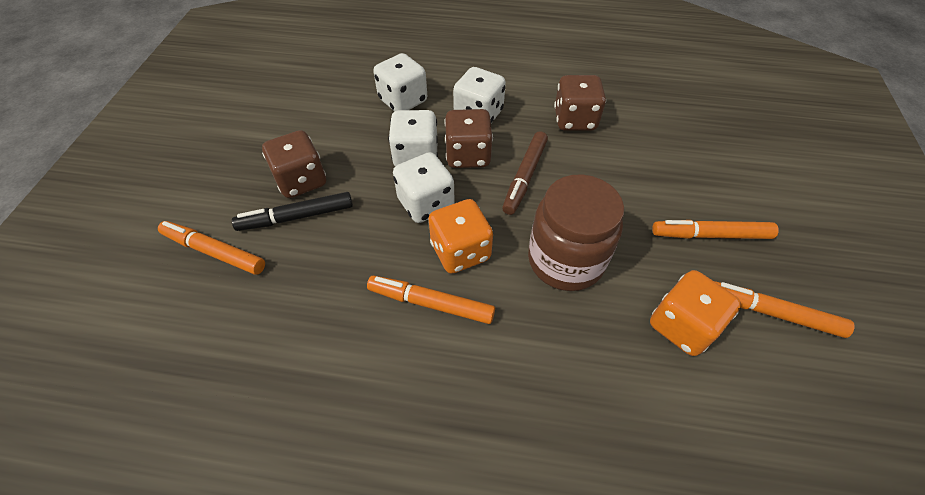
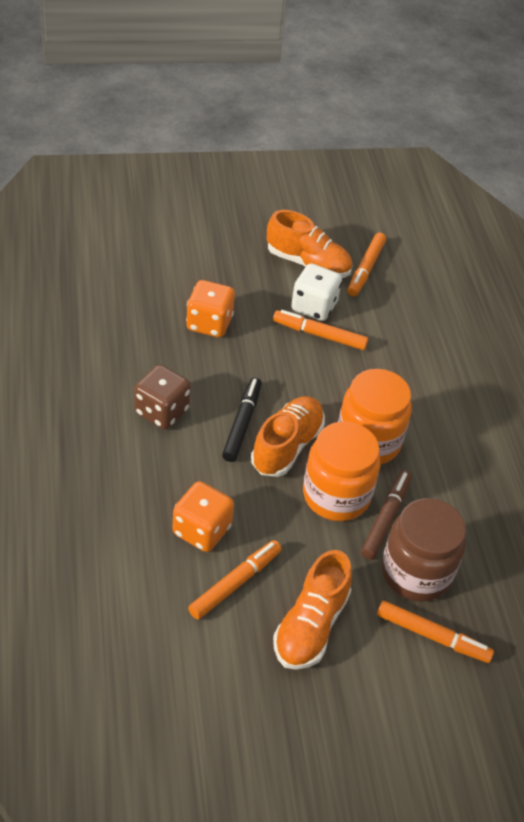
brown dice: [262,130,326,198] [444,109,493,168] [554,75,606,131] = 3 -> [134,364,191,429] = 1
orange jar: none = 0 -> [303,421,380,521] [338,369,412,464] = 2
orange shoe: none = 0 -> [251,396,325,477] [267,210,352,278] [273,550,352,670] = 3
white dice: [373,53,427,111] [388,110,438,166] [393,152,455,223] [453,67,506,123] = 4 -> [291,263,342,321] = 1

